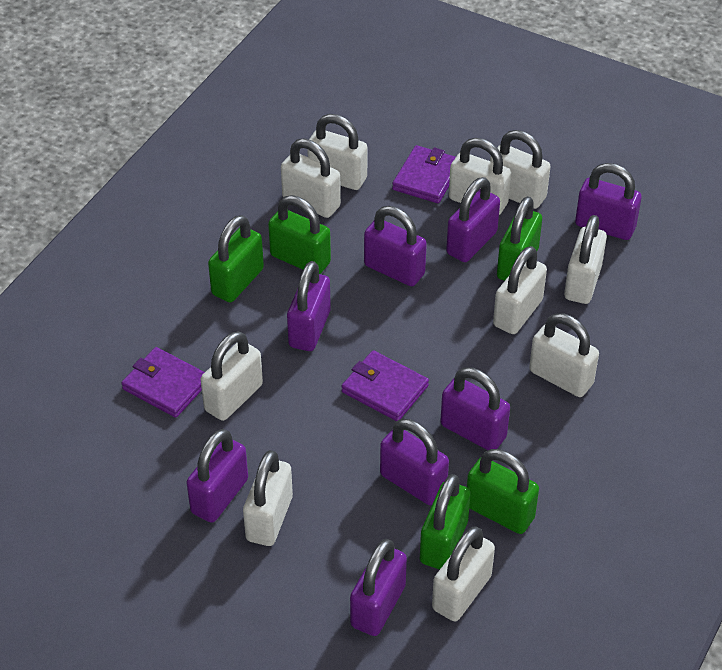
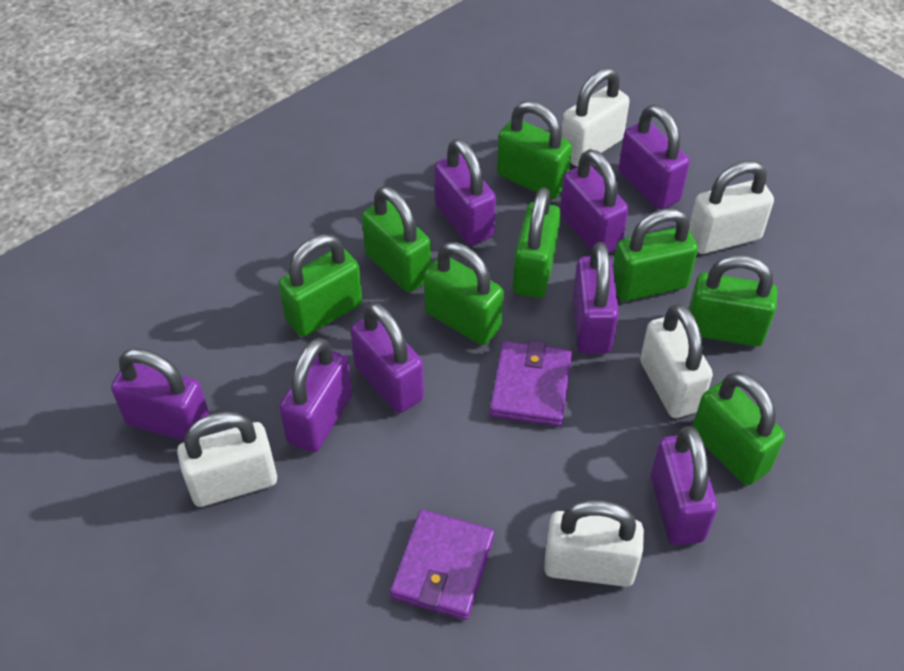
green padlock: [208,215,264,302] [268,195,331,274] [420,474,471,570] [467,449,539,534] [497,196,542,281] = 5 -> [278,234,362,337] [362,186,431,292] [424,242,504,345] [497,101,572,199] [513,188,561,298] [613,208,698,301] [689,255,777,347] [692,372,785,485] = 8
purple wallet: [121,347,205,418] [341,350,429,421] [392,145,456,203] = 3 -> [390,510,494,620] [489,340,572,427] = 2
white padlock: [201,331,263,421] [243,450,293,546] [281,139,341,218] [307,114,367,190] [432,526,495,622] [449,138,511,215] [490,130,551,209] [493,246,547,334] [529,313,599,397] [564,215,607,304] = 10 -> [177,411,277,507] [544,500,644,587] [561,67,630,167] [640,304,713,418] [689,160,774,254] = 5

